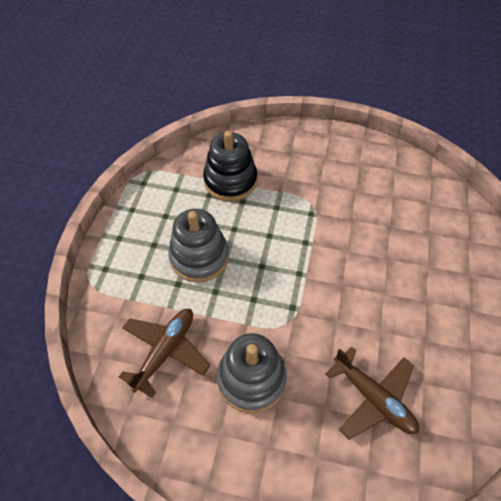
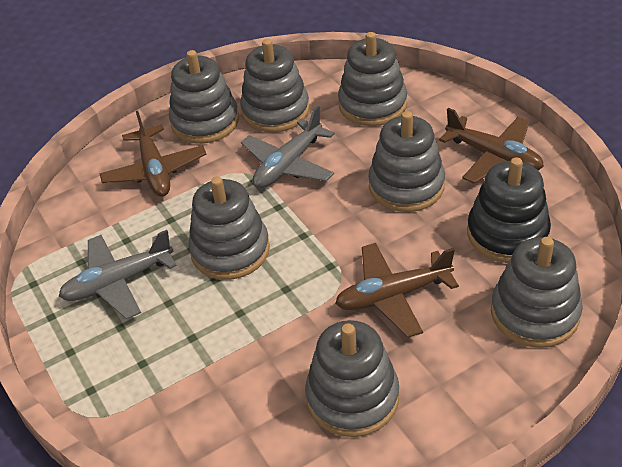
brown plane: [119,309,210,398] [325,346,419,440] = 2 -> [100,111,206,197] [335,243,459,338] [439,108,544,184] = 3
grey plane: none = 0 -> [59,230,177,319] [241,106,335,188] = 2
grey stacking toy: [168,209,229,282] [217,333,287,413] = 2 -> [169,50,239,144] [188,177,270,280] [240,39,310,132] [305,320,399,437] [338,32,407,126] [368,111,445,212] [491,237,583,348] = 7

